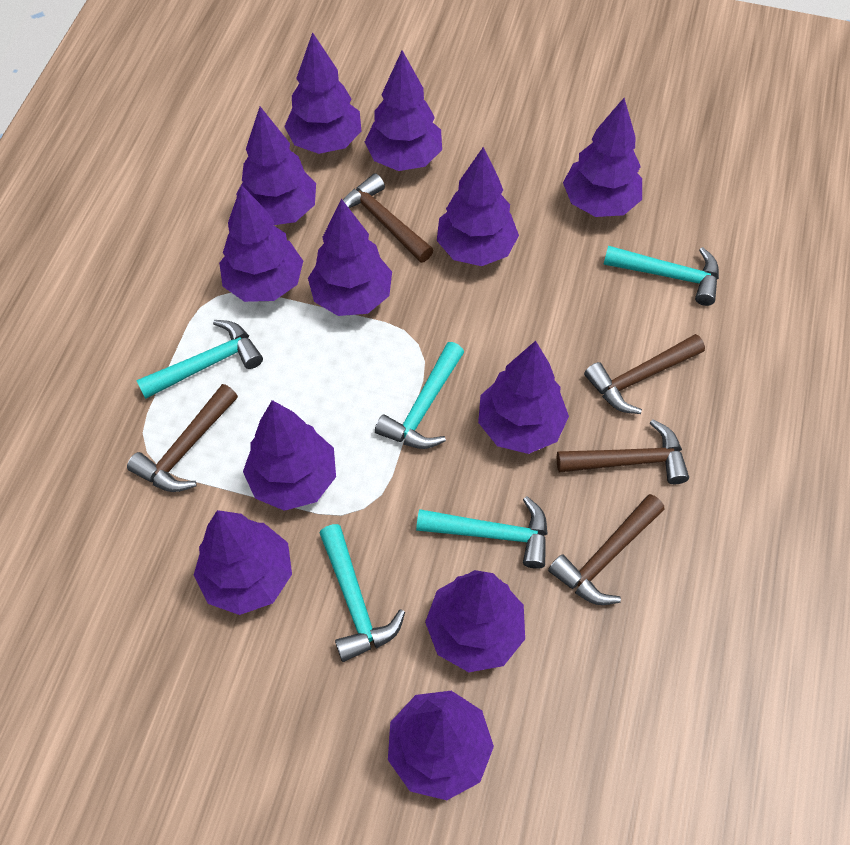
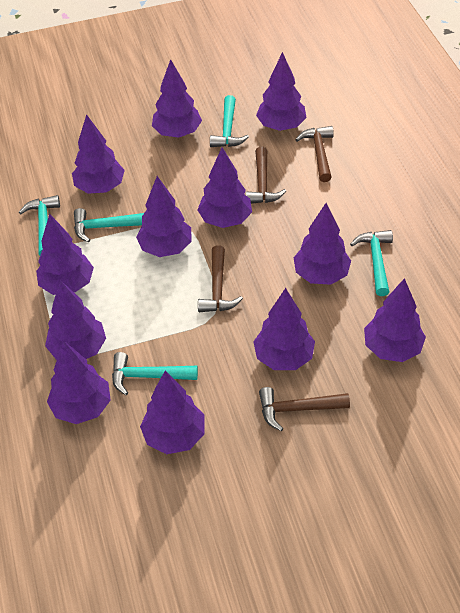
brown hammer: [127,384,238,492] [343,173,433,263] [548,494,665,605] [557,419,689,484] [584,334,705,414] = 5 -> [198,245,243,312] [246,147,286,204] [259,387,350,431] [295,126,334,182] = 4

